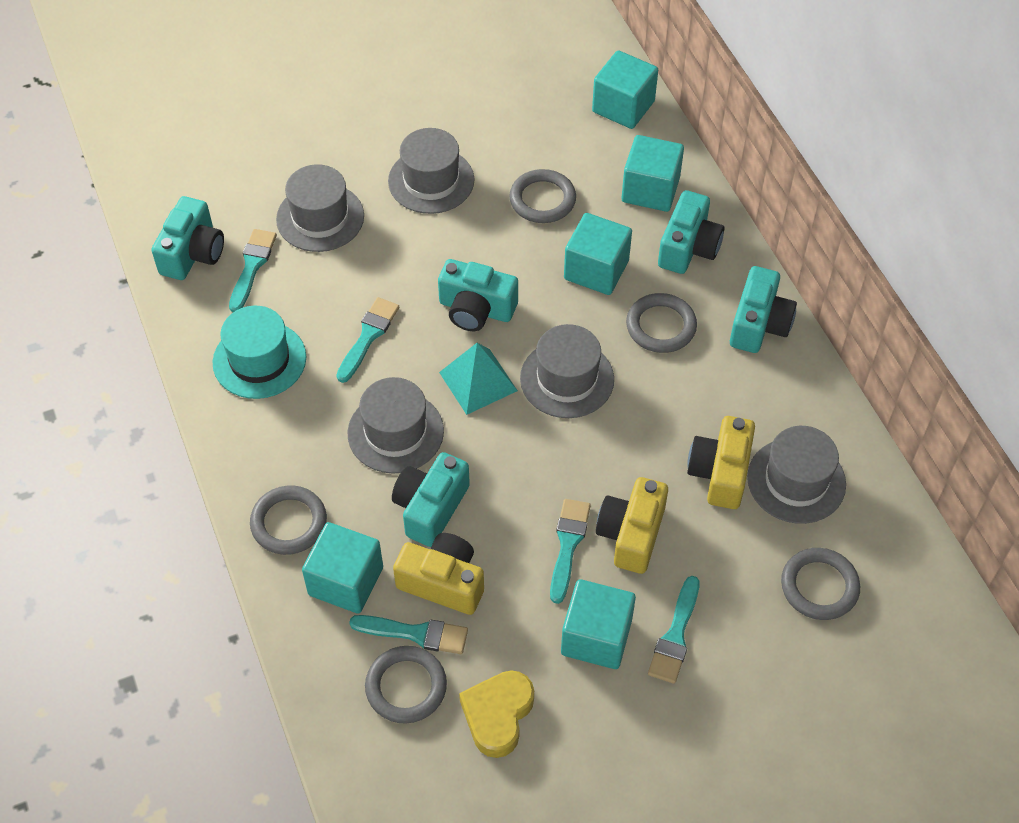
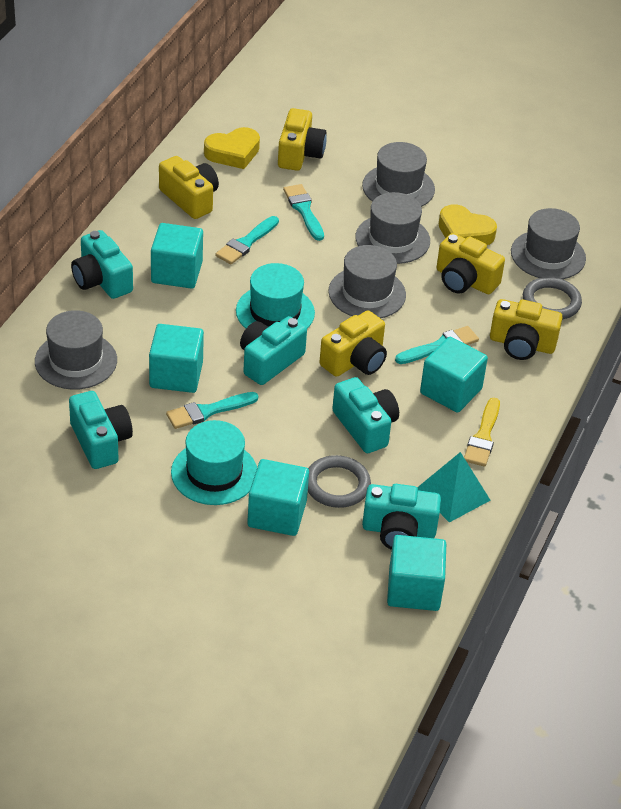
grey ring: [250,485,327,555] [365,646,447,724] [509,169,576,223] [626,293,697,353] [781,548,860,620] = 5 -> [308,455,371,508] [523,277,582,320] = 2
turquoise brush: [229,229,277,312] [336,297,399,383] [349,615,468,654] [550,499,591,604] [648,576,700,684] = 5 -> [166,392,258,429] [215,216,279,264] [283,184,324,241] [395,326,479,364] = 4
turquoise hat: [212,306,306,399] = 1 -> [171,420,257,505] [236,263,315,329] = 2
yellow brush: none = 0 -> [464,398,500,467] = 1
yellow camera: [393,533,484,615] [596,477,668,574] [687,416,755,509] = 3 -> [159,156,219,219] [278,108,327,171] [320,310,387,377] [437,233,505,294] [490,299,563,360] = 5
yellow heart: [459,670,534,758] = 1 -> [204,127,260,169] [439,204,497,245] = 2

